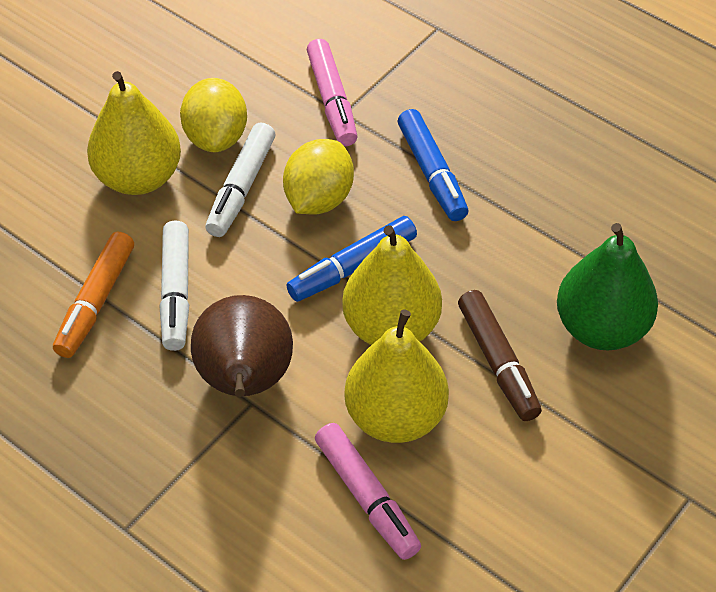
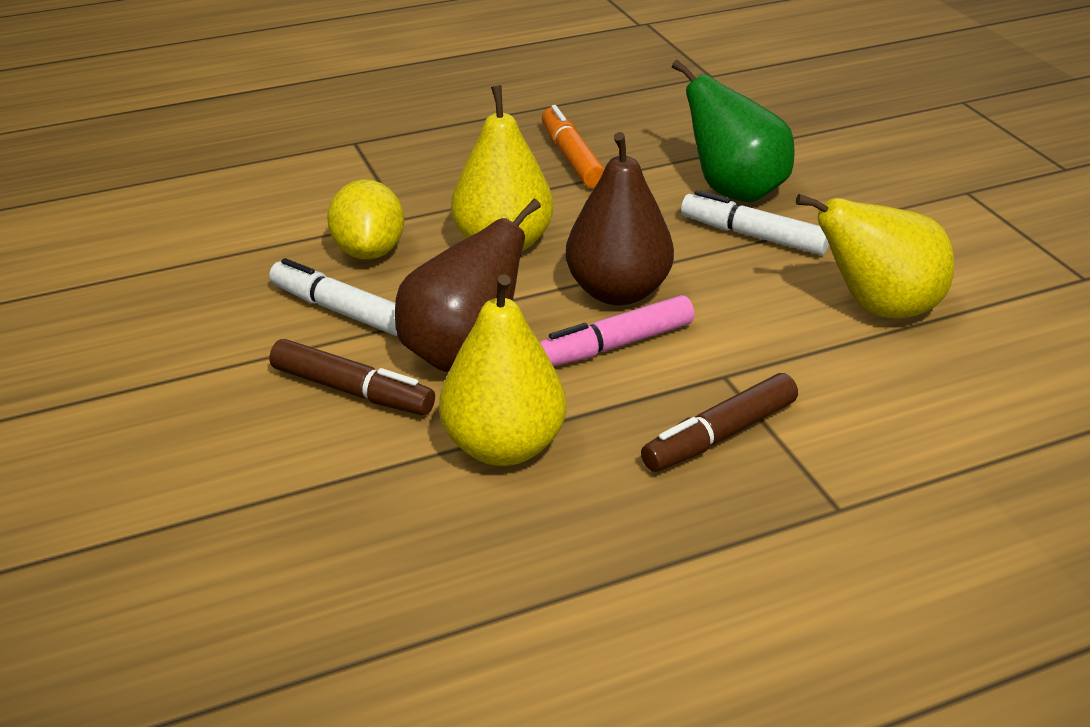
blue marker: [286,216,417,302] [398,109,468,221] = 2 -> none = 0
brown marker: [458,290,542,421] = 1 -> [269,339,435,415] [641,373,798,472] = 2
brown pear: [191,295,293,397] = 1 -> [395,199,541,372] [566,132,674,305] = 2
pink marker: [307,39,358,146] [315,423,421,560] = 2 -> [540,295,694,366] = 1
yellow lemon: [180,78,247,152] [283,139,354,214] = 2 -> [327,179,404,260] = 1

